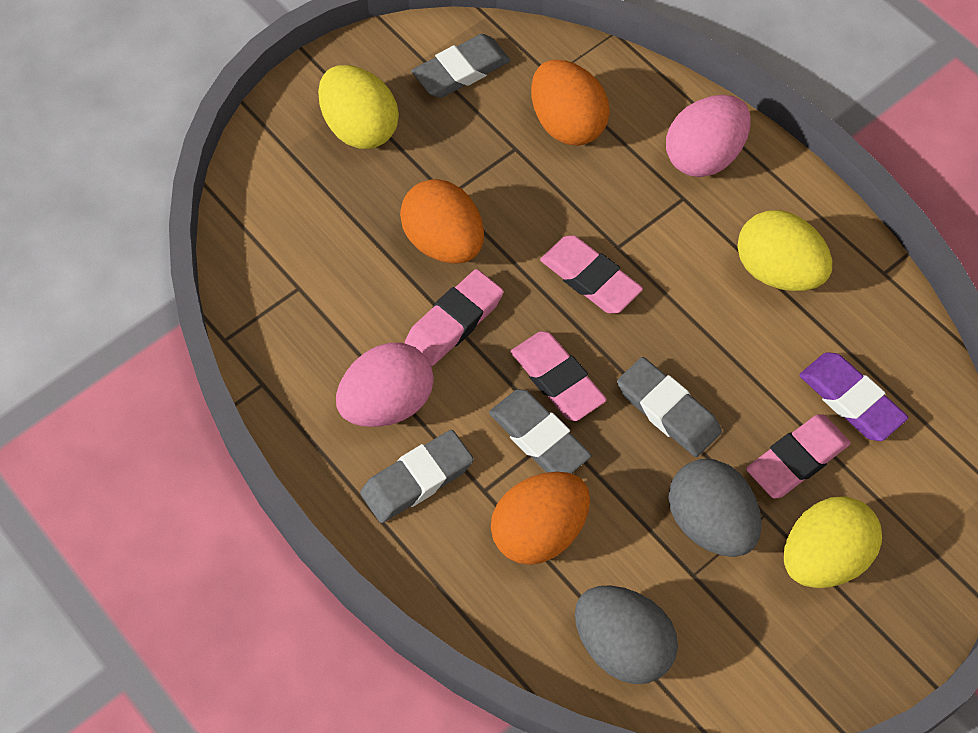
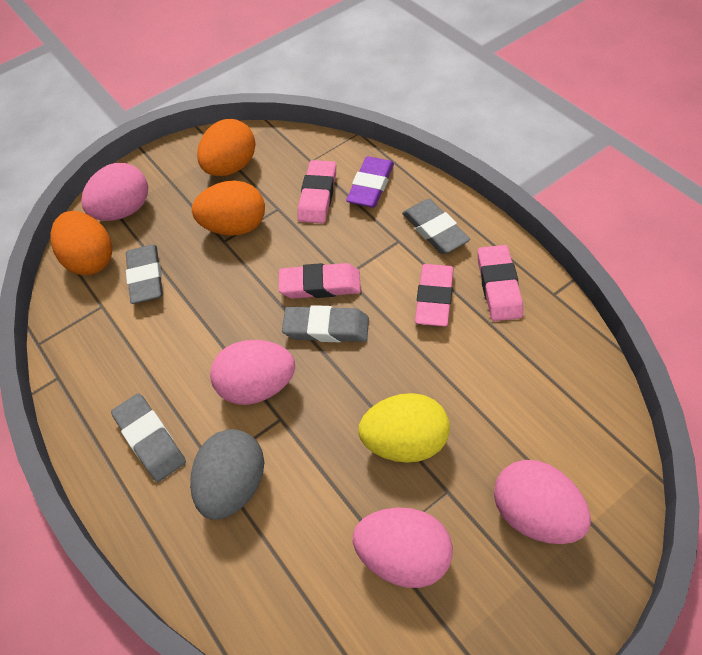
grey egg: [575,585,678,684] [668,459,762,557] = 2 -> [190,429,264,520] = 1
pink egg: [336,343,434,427] [666,95,751,177] = 2 -> [81,163,148,221] [210,340,295,405] [353,508,453,588] [494,460,591,544] = 4
yellow egg: [318,65,399,149] [737,210,832,291] [784,496,882,588] = 3 -> [358,393,450,463] = 1

